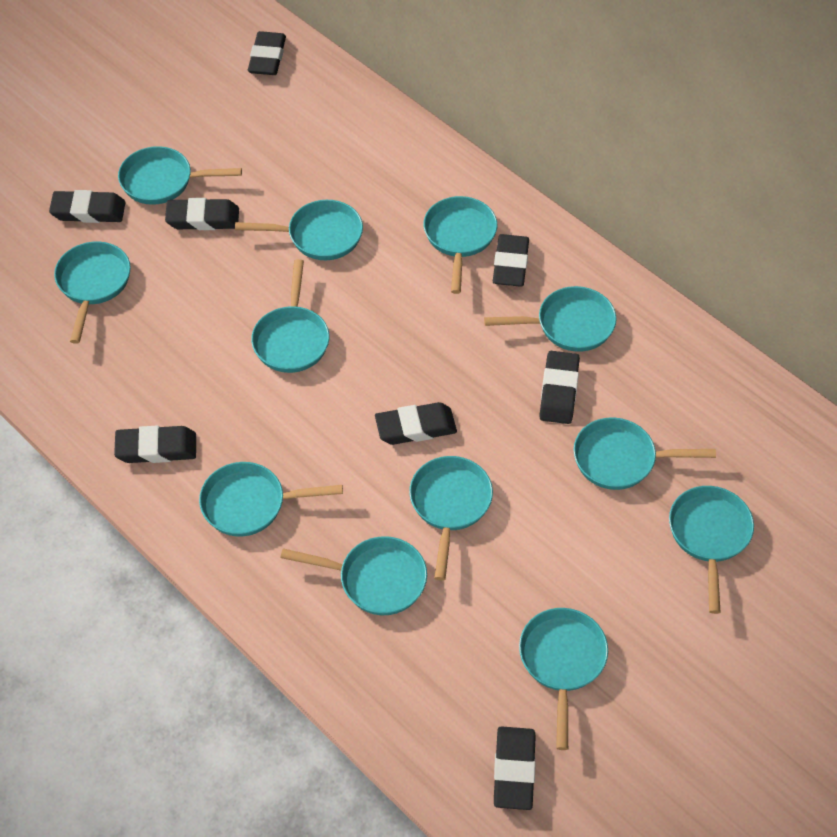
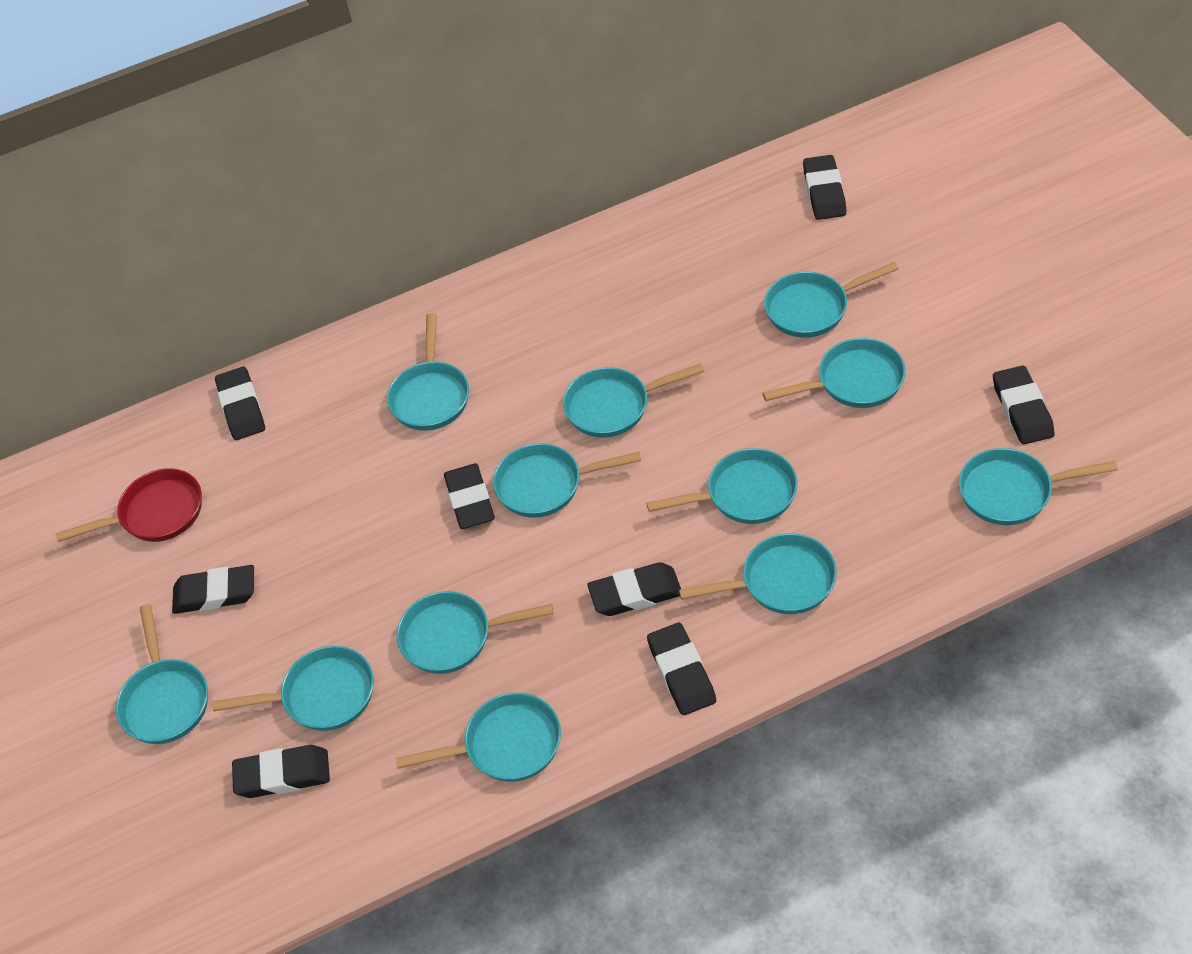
red pan: none = 0 -> [55,468,202,542] = 1

